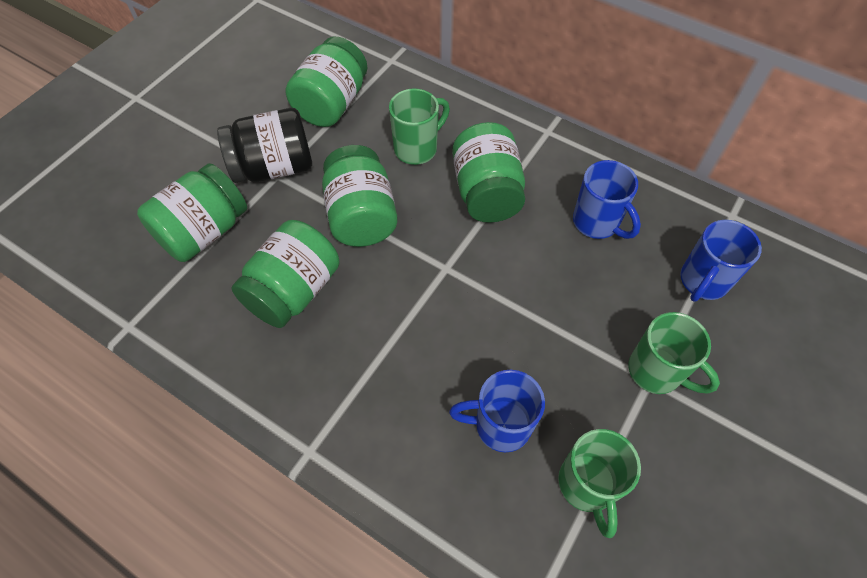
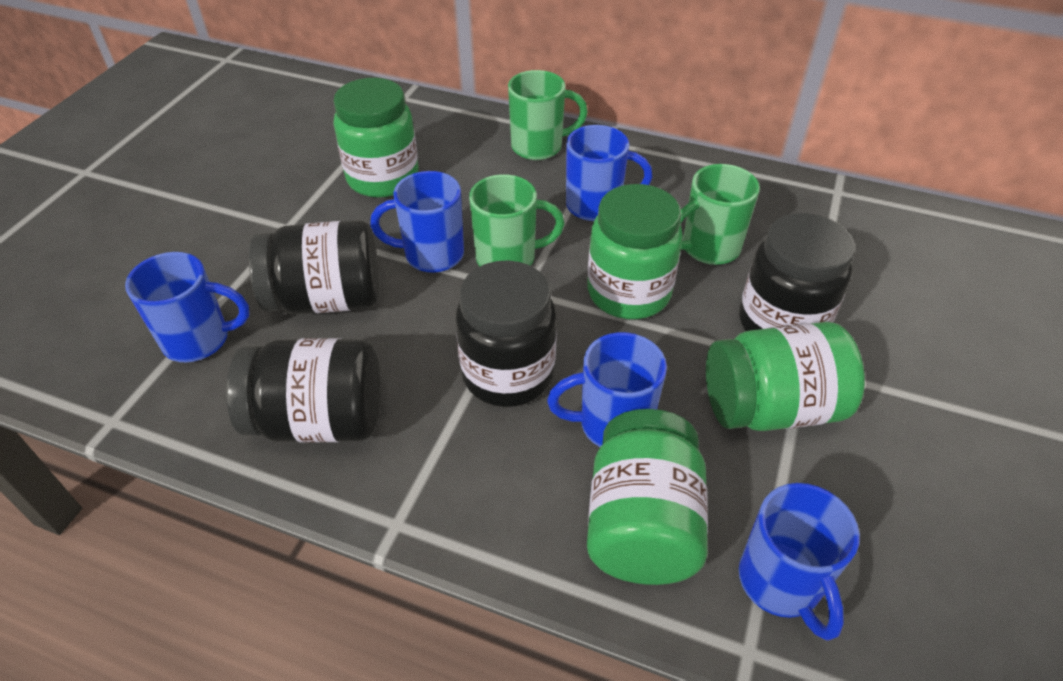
black jar: [217,108,312,183] = 1 -> [227,338,381,442] [249,220,379,315] [456,260,557,407] [739,213,855,331] = 4
blue mug: [449,370,545,452] [573,160,641,239] [680,220,762,302] = 3 -> [125,252,249,362] [370,171,464,273] [547,332,667,447] [566,125,652,221] [739,483,860,641] = 5
green jar: [137,163,247,262] [232,220,340,328] [286,37,367,127] [322,145,398,247] [452,122,525,223] = 5 -> [333,78,419,198] [587,184,683,319] [587,409,708,585] [706,322,865,431] = 4

